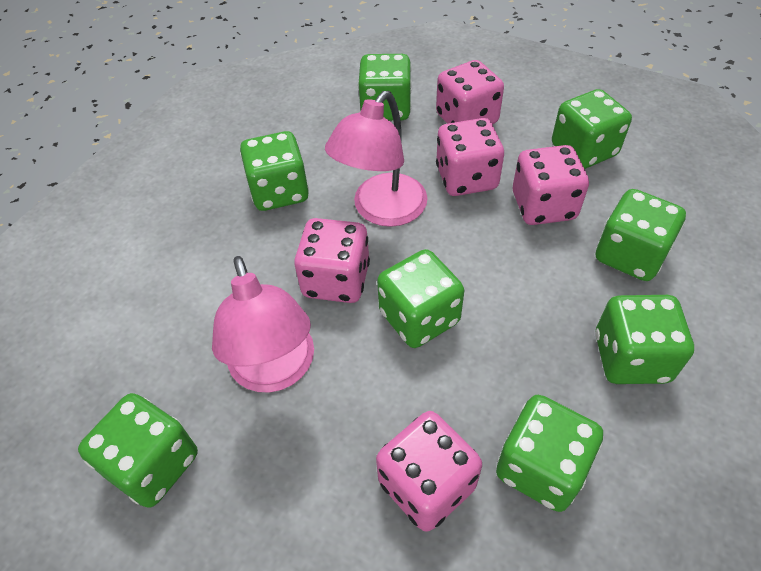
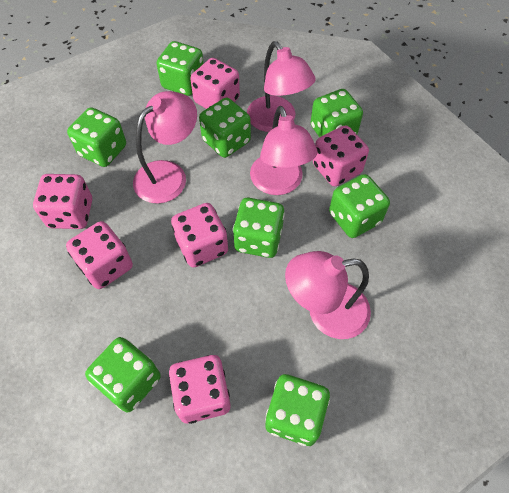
pink dice: [294,218,370,303] [376,411,482,532] [436,60,504,124] [436,118,504,196] [513,145,589,225] = 5 -> [33,174,92,229] [66,221,133,289] [169,355,231,424] [171,203,228,267] [190,58,240,109] [313,125,369,186] = 6
pink lamp: [212,256,314,392] [325,91,427,227] = 2 -> [133,91,197,203] [247,41,316,132] [250,106,317,195] [285,251,371,339] = 4

